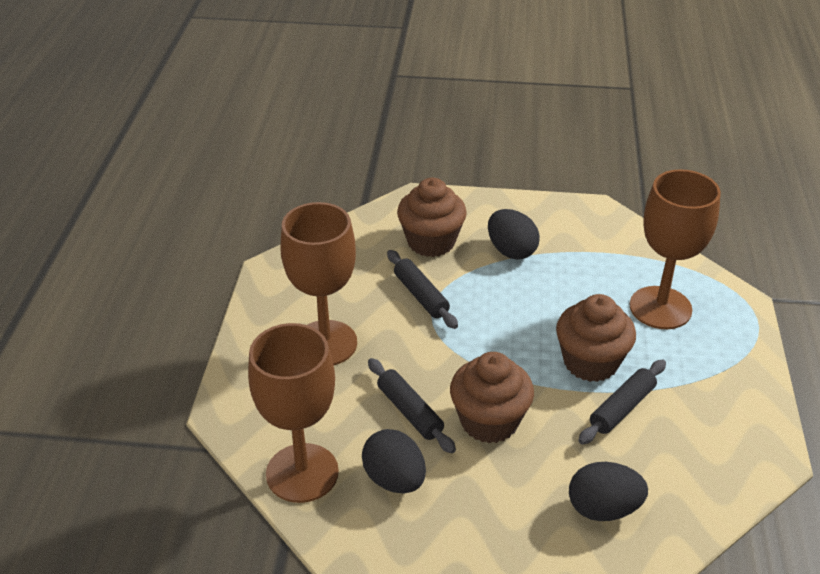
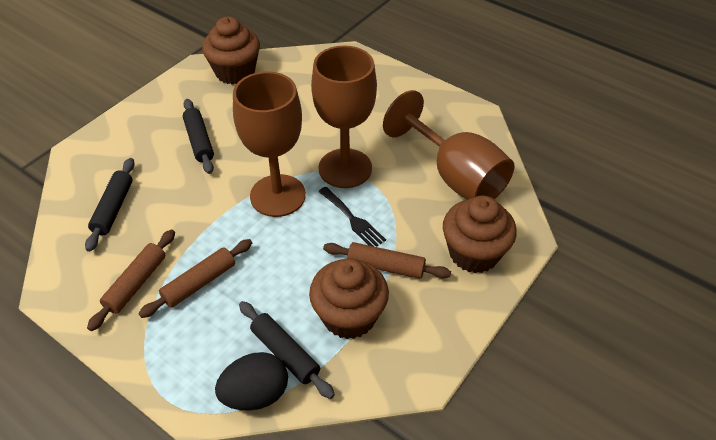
black egg: [362,429,426,493] [488,209,540,260] [569,462,648,521] = 3 -> [215,352,288,411] = 1
black fork: none = 0 -> [318,187,386,247] = 1
brown rolling pin: none = 0 -> [87,229,175,331] [138,239,252,318] [323,242,451,279] = 3

